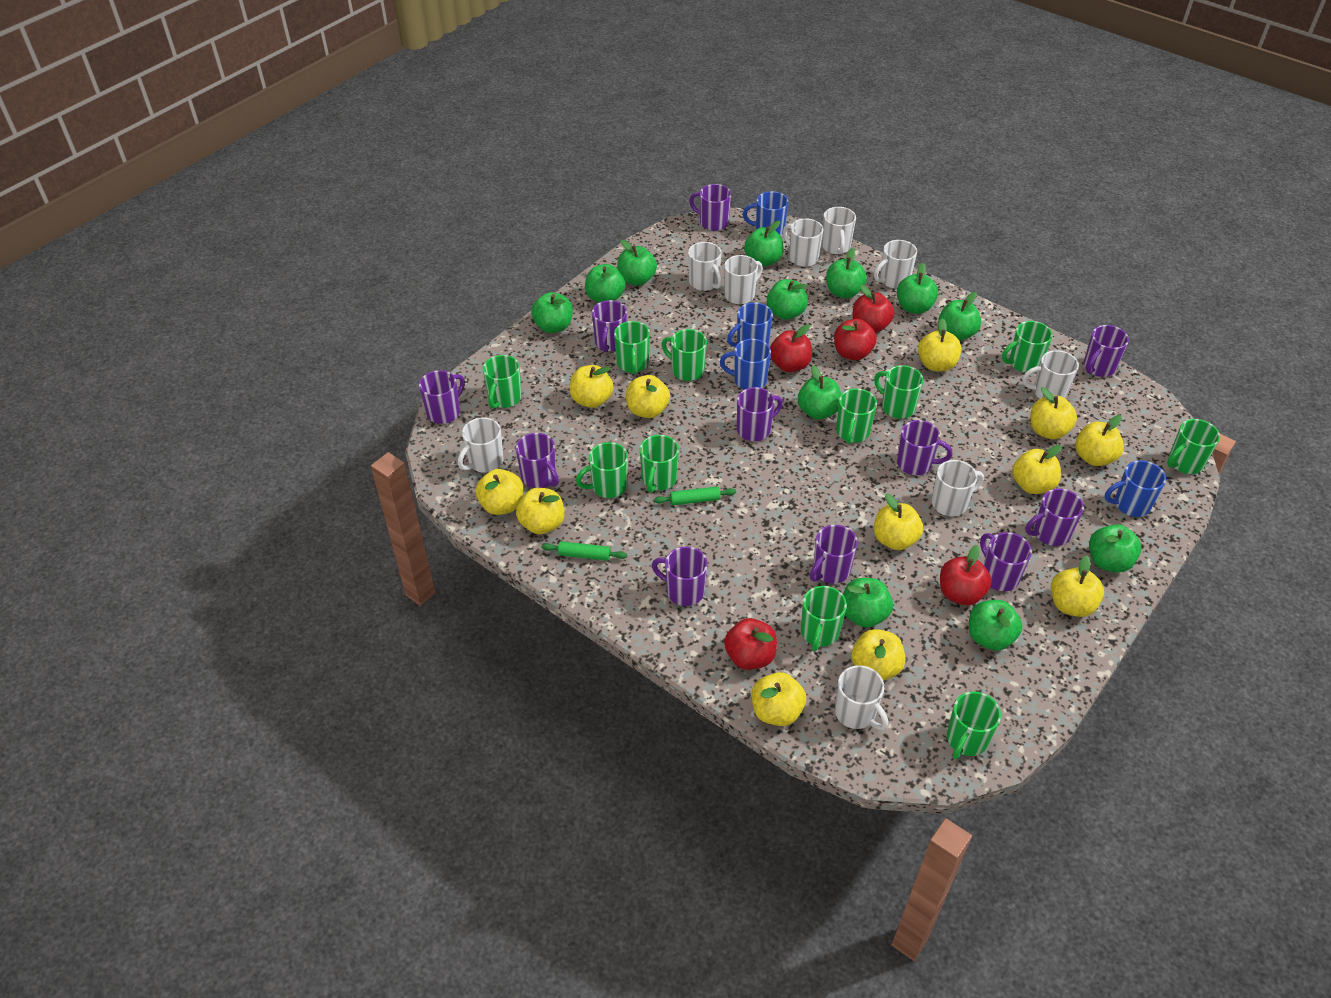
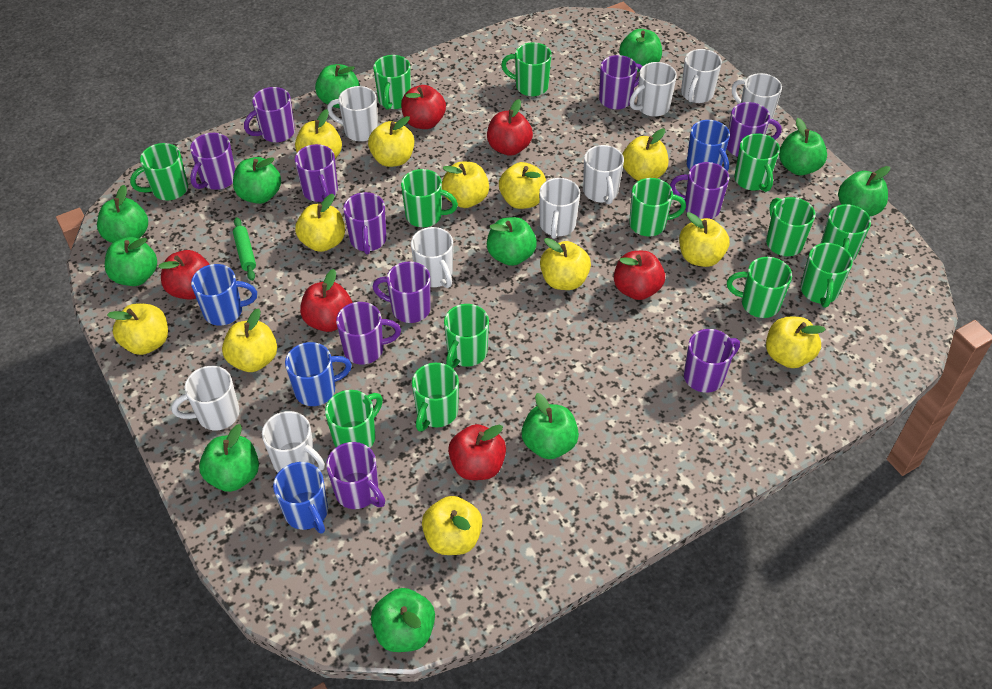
green apple: [531,292,573,333] [585,264,625,303] [617,240,657,286] [744,221,784,266] [767,279,808,320] [798,365,841,419] [826,248,867,298] [843,578,893,628] [897,263,938,314] [938,292,981,341] [969,600,1022,651] [1089,524,1141,573] = 12 -> [97,185,148,243] [105,237,157,286] [199,424,259,492] [233,157,281,204] [315,64,360,108] [371,588,435,652] [487,217,537,266] [521,393,579,459] [619,29,662,72] [779,118,827,175] [838,166,890,217] = 11
green mug: [483,355,522,409] [576,442,628,498] [614,321,650,374] [640,435,679,493] [662,329,707,381] [801,586,847,651] [836,388,877,444] [874,365,923,419] [947,692,1001,759] [1002,321,1053,372] [1167,419,1220,474] = 11 -> [130,143,188,200] [325,390,383,448] [373,55,411,110] [401,169,458,227] [412,363,459,431] [444,304,489,368] [501,42,552,96] [629,178,686,236] [727,257,792,318] [734,133,780,192] [766,197,815,256] [801,243,853,307] [821,204,871,260] = 13
green rolling pin: [542,541,627,561] [654,486,736,505] = 2 -> [233,217,256,281] = 1
red apple: [724,618,777,670] [770,324,812,372] [834,319,877,360] [853,285,894,333] [940,545,992,605] = 5 -> [158,250,210,300] [300,269,353,332] [401,85,446,129] [448,424,506,480] [487,99,533,156] [614,251,665,300] = 6

